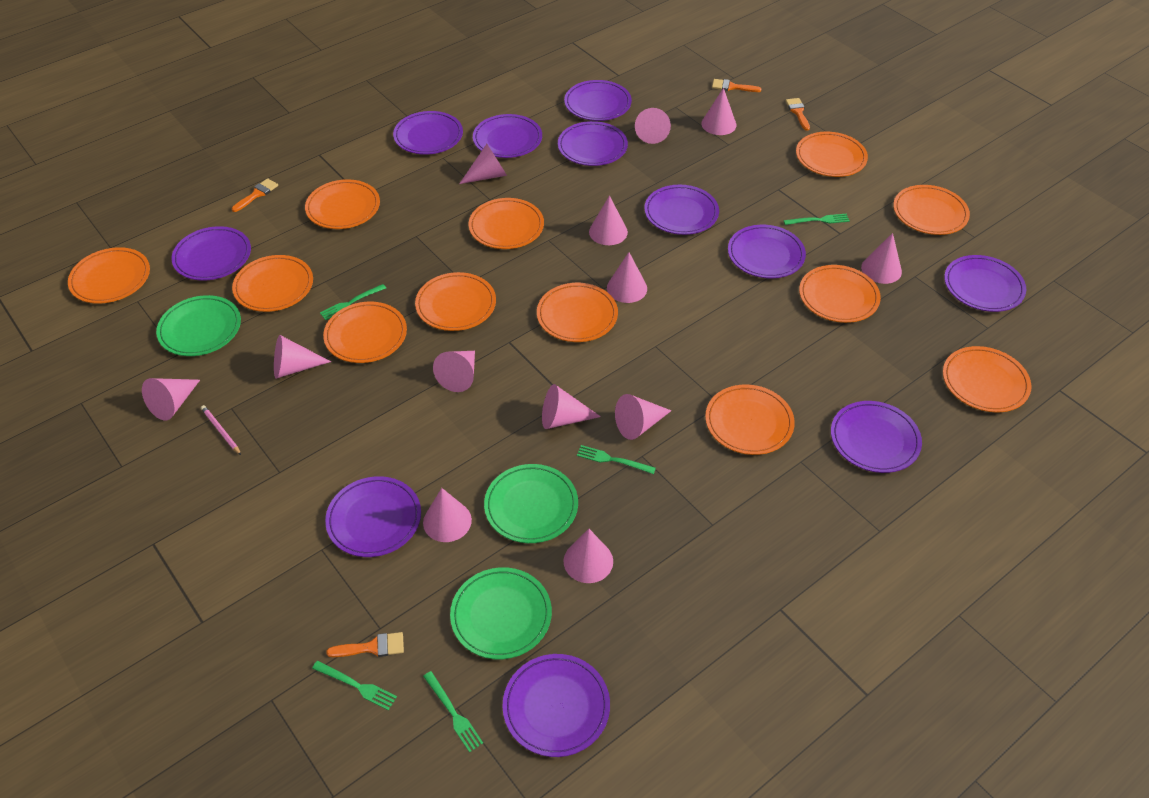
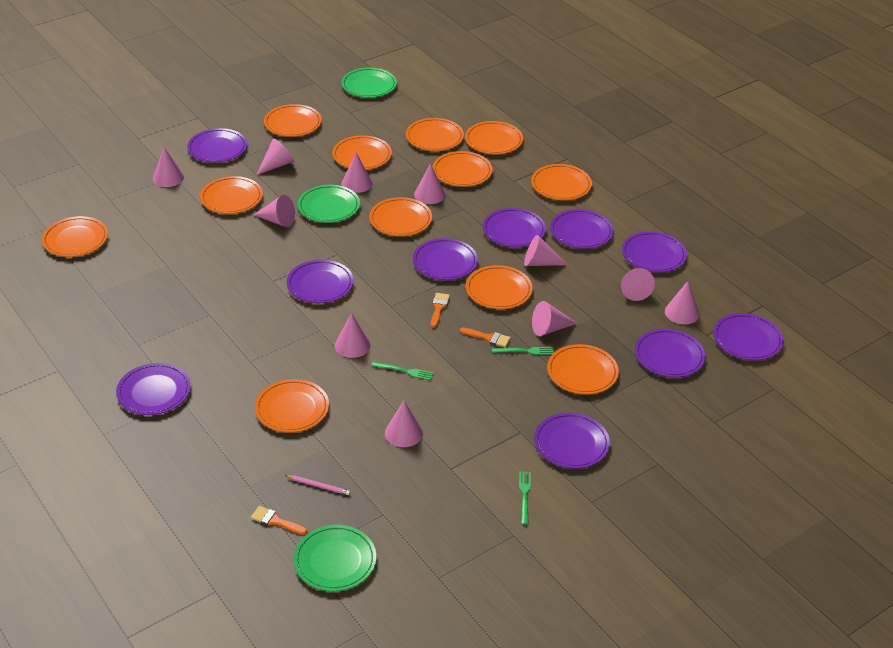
green fork: [312,661,397,710] [320,284,386,320] [423,671,483,752] [577,445,656,474] [783,214,850,225] = 5 -> [371,362,434,380] [492,347,553,355] [519,471,531,525] = 3
orange brush: [232,178,278,212] [326,632,404,657] [712,79,762,92] [786,98,810,131] = 4 -> [251,506,307,535] [431,293,450,328] [460,327,511,347] = 3
pink cone: [142,378,200,420] [274,335,331,379] [423,488,472,542] [433,351,475,392] [459,144,507,184] [542,384,601,429] [564,529,613,583] [589,195,628,245] [607,252,647,303] [615,394,672,440] [635,108,671,144] [701,88,736,135] [861,233,902,284] = 13 -> [153,147,184,187] [254,195,295,227] [257,139,294,175] [335,313,371,358] [341,153,373,193] [385,401,423,447] [414,163,446,204] [524,235,568,266] [532,301,577,336] [621,268,655,301] [665,281,700,324] = 11
purple plate: [171,226,251,281] [325,476,421,557] [393,111,463,155] [473,114,542,158] [502,654,610,757] [558,121,628,166] [564,80,632,121] [644,185,719,235] [728,225,806,278] [831,401,922,473] [944,255,1026,312] = 11 -> [116,363,191,415] [187,128,247,163] [287,260,354,303] [413,238,478,280] [483,208,546,248] [534,413,610,469] [550,209,613,249] [622,231,687,273] [635,329,706,378] [713,313,784,361] = 10

